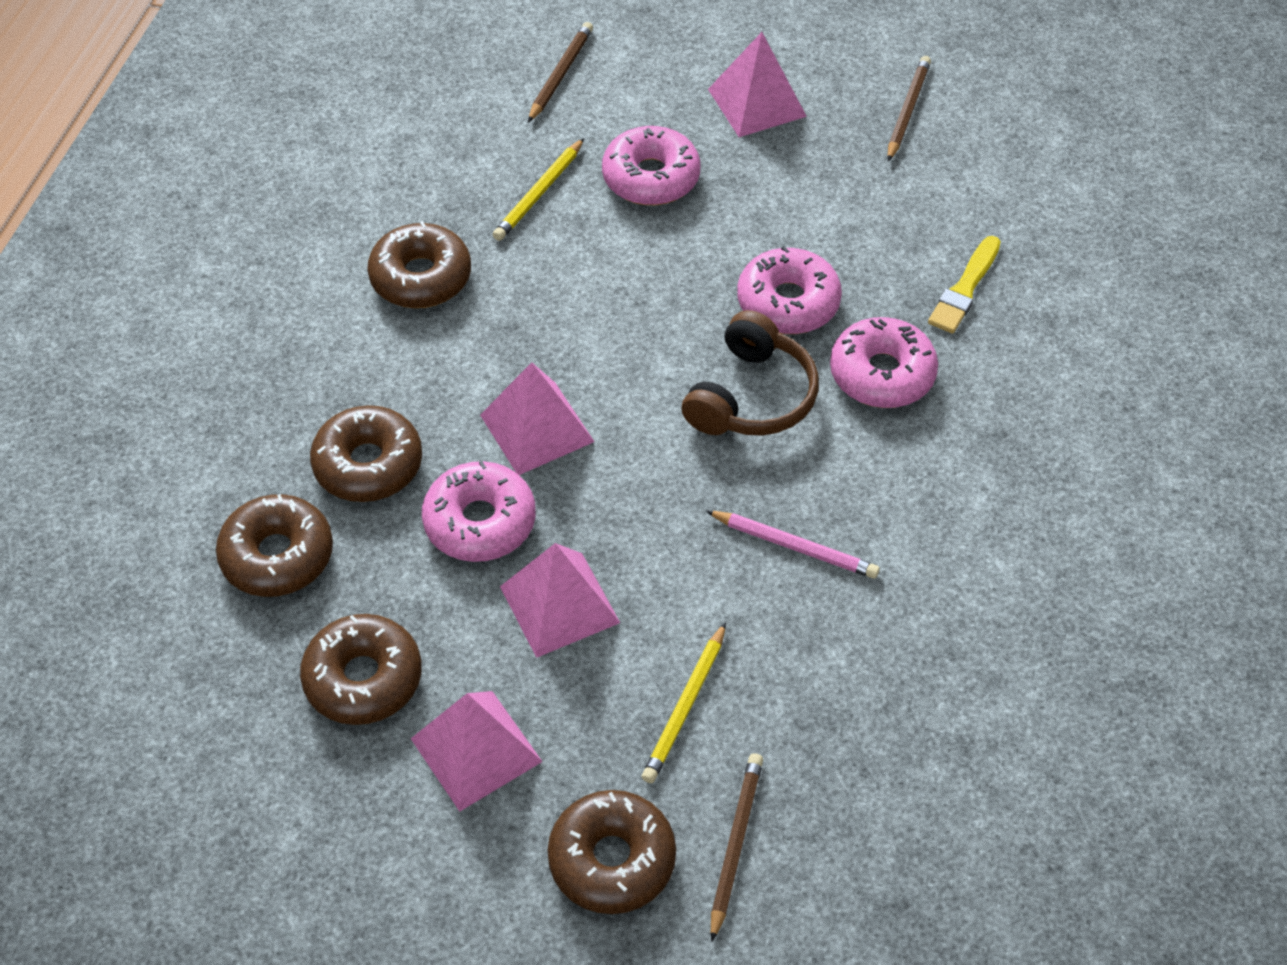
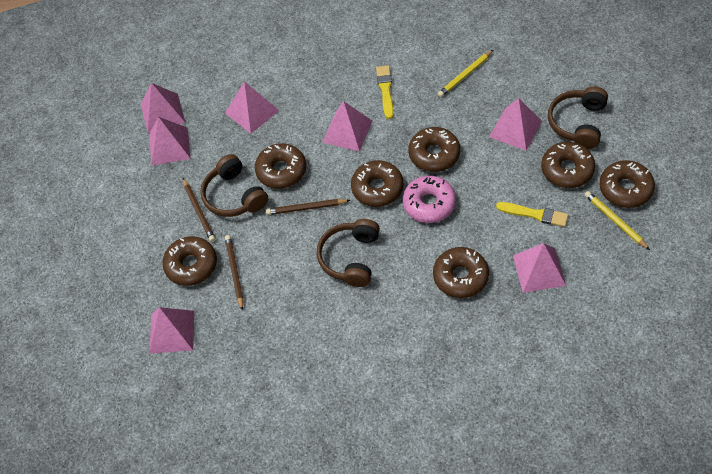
brown donut: [216,494,333,597] [300,614,422,725] [310,405,422,502] [368,221,471,308] [548,790,676,914] = 5 -> [162,236,217,286] [255,143,306,189] [351,160,403,207] [408,127,460,172] [433,247,489,298] [541,142,595,188] [599,160,655,208] = 7
brown headphones: [682,310,819,436] = 1 -> [200,154,268,217] [317,219,380,287] [548,86,608,149] = 3
pink donut: [422,461,536,562] [602,126,700,205] [737,246,842,334] [830,317,938,408] = 4 -> [403,176,456,223] = 1
pink pencil: [706,511,880,579] = 1 -> none = 0
pink pyramid: [411,691,542,812] [480,362,594,475] [500,543,620,658] [708,32,807,137] = 4 -> [141,83,185,133] [149,117,191,166] [149,307,194,354] [225,81,279,134] [322,101,372,152] [489,98,542,151] [513,243,566,293] = 7
yellow brush: [928,236,1001,333] = 1 -> [376,65,394,119] [496,202,568,227] = 2

